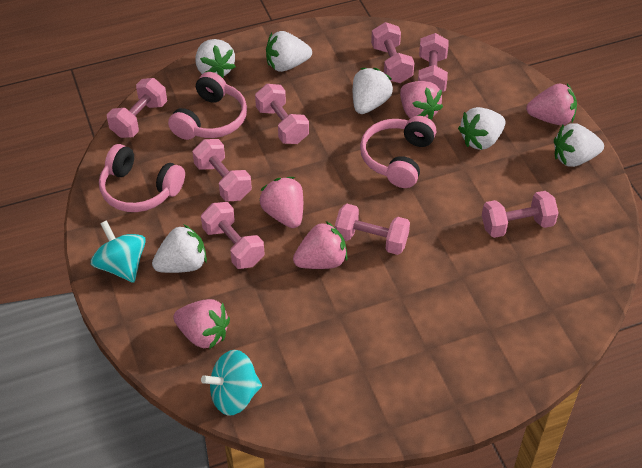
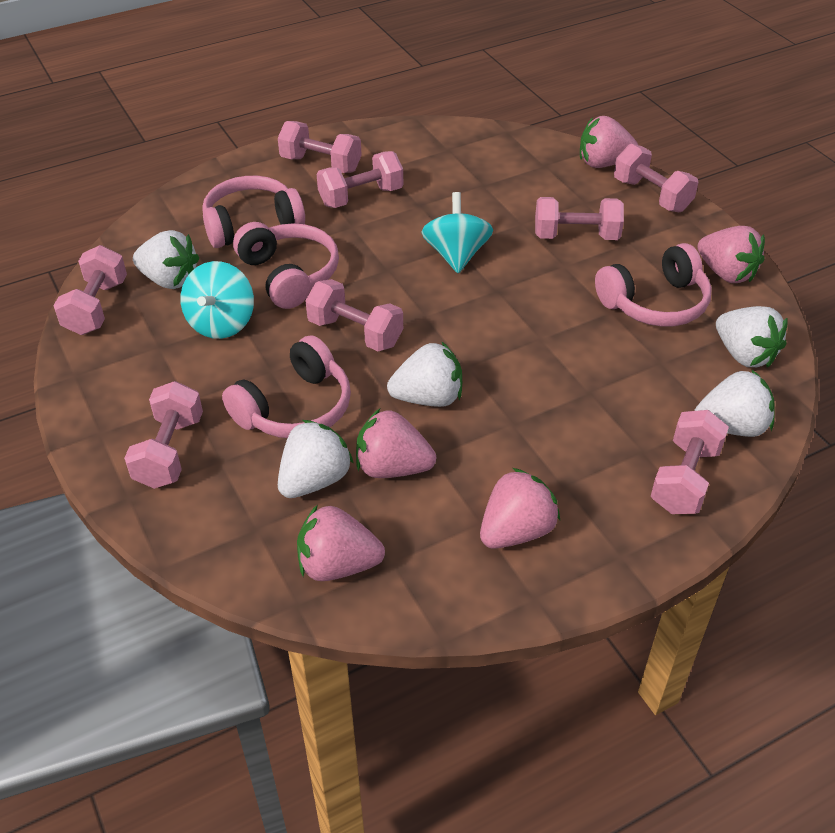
pink headphones: [99,144,185,212] [168,72,247,140] [360,116,436,188] = 3 -> [202,176,305,248] [222,335,351,438] [233,222,339,309] [595,243,712,327] = 4
white strawberry: [152,225,207,273] [196,39,236,78] [266,31,312,72] [353,68,393,114] [458,107,505,150] [554,123,604,167] = 6 -> [133,230,199,289] [278,420,354,498] [387,341,462,407] [694,369,775,437] [716,306,787,368] = 5

